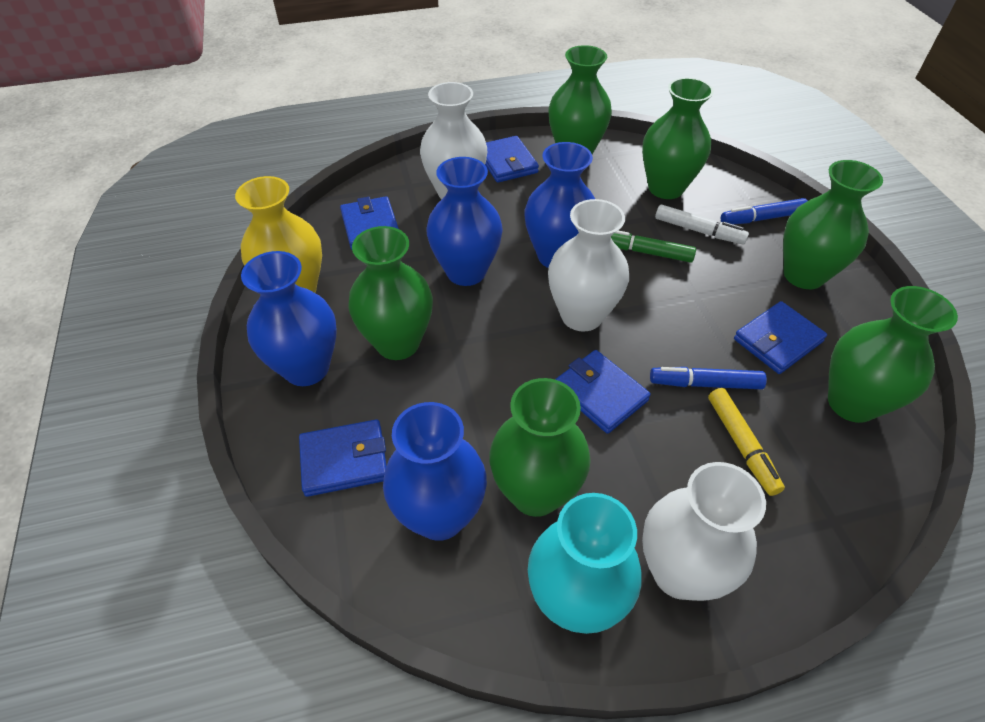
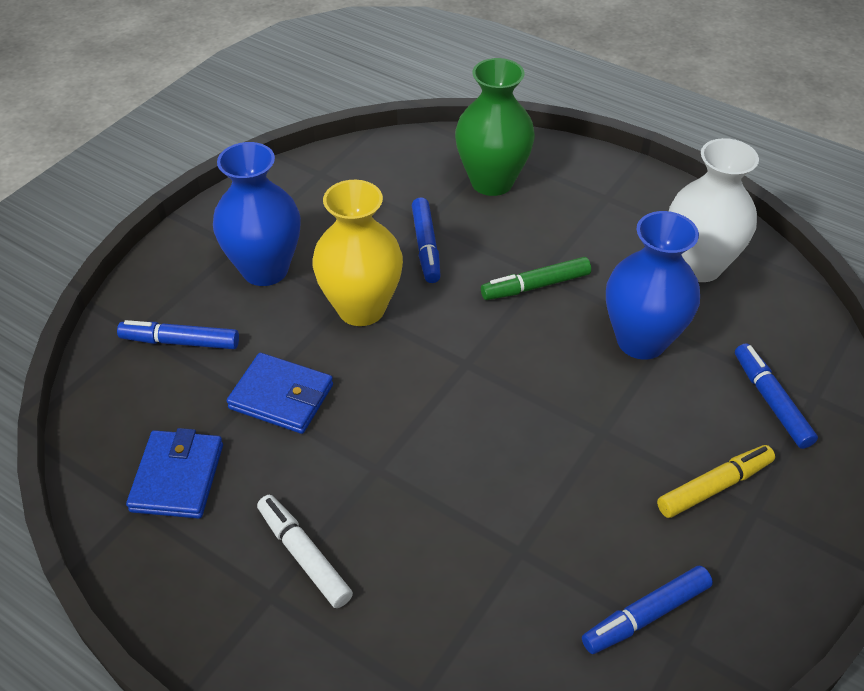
blue marker: [650,367,767,389] [721,198,808,224] = 2 -> [117,320,239,349] [412,197,441,283] [582,566,713,654] [735,343,818,449] = 4
blue vase: [241,251,337,386] [383,402,487,541] [426,157,503,286] [524,142,595,268] = 4 -> [213,142,301,286] [606,211,700,360] = 2
blue wallet: [299,419,387,497] [340,196,399,250] [485,136,539,183] [555,350,651,434] [734,301,827,374] = 5 -> [126,428,223,519] [227,353,333,434] = 2
green vase: [348,226,433,360] [489,378,591,517] [548,45,612,154] [642,78,714,199] [783,160,883,289] [828,286,958,423] = 6 -> [455,58,535,196] = 1
turquoise vase: [528,493,642,634] = 1 -> none = 0
white vase: [420,82,487,200] [548,199,629,332] [642,462,766,601] = 3 -> [669,138,759,282] = 1

